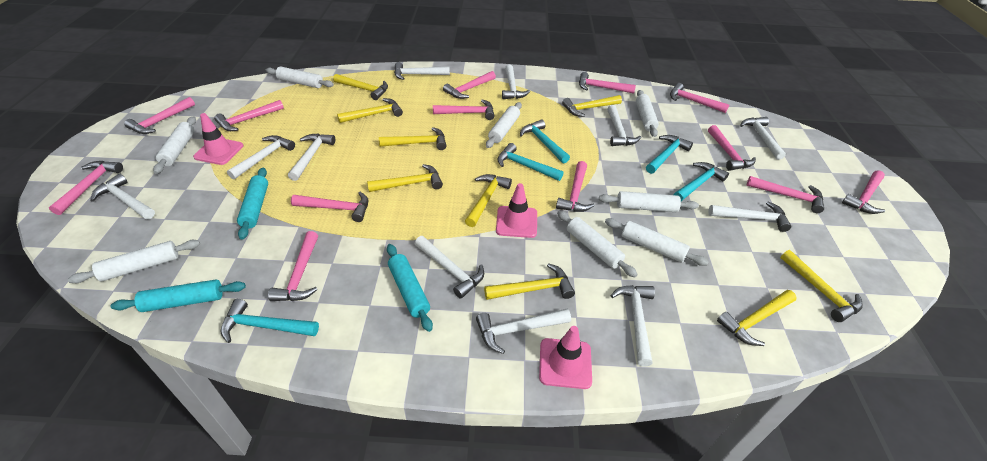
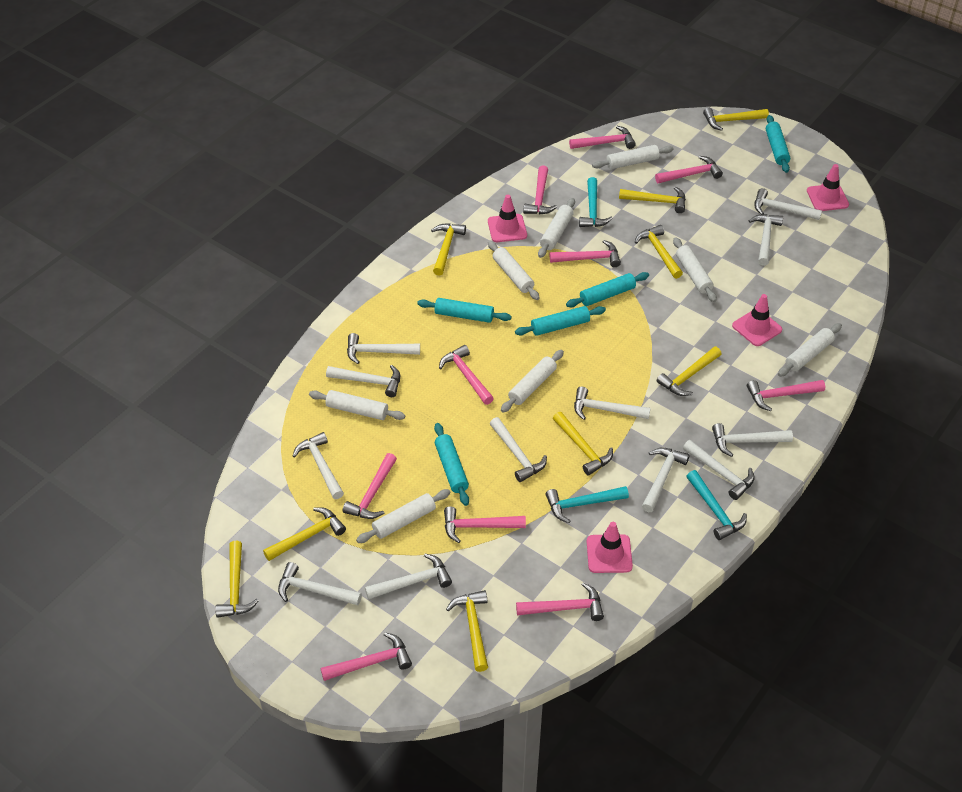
pink hammer: [49,161,123,215] [124,97,195,134] [214,100,284,131] [268,231,318,301] [291,192,369,222] [433,99,494,120] [443,71,496,99] [556,161,594,212] [579,72,636,94] [670,83,729,113] [708,125,756,171] [746,176,824,213] [842,170,885,214] = 13 -> [320,632,412,681] [343,453,397,519] [439,345,494,405] [444,506,526,543] [516,582,604,621] [523,165,557,214] [550,240,621,267] [569,126,636,149] [655,156,723,183] [747,380,825,411] = 10
pink traffic cone: [193,113,244,165] [496,183,537,238] [539,326,592,389] = 3 -> [488,195,527,242] [587,522,633,573] [732,294,782,346] [807,164,849,211] = 4
turquoise hammer: [221,299,319,343] [497,143,564,181] [520,119,570,163] [646,135,693,174] [673,162,729,201] = 5 -> [546,486,629,523] [579,177,613,227] [686,470,747,540] = 3
turquoise rolling pin: [111,280,246,312] [237,168,268,240] [387,244,433,332] = 3 -> [417,298,511,323] [434,423,469,506] [515,306,606,336] [566,272,649,307] [766,115,790,173] = 5
white hammer: [90,174,155,219] [227,135,295,179] [288,133,335,181] [394,62,450,80] [415,236,484,299] [476,309,571,354] [502,65,530,99] [607,105,641,146] [611,285,655,367] [708,202,791,232] [740,117,786,160] = 11 -> [278,562,362,605] [293,432,344,499] [326,365,400,397] [347,333,420,364] [365,554,452,600] [490,417,547,482] [574,386,651,420] [642,448,690,512] [683,440,754,500] [712,423,793,457] [748,214,783,266] [754,188,822,220] = 12

